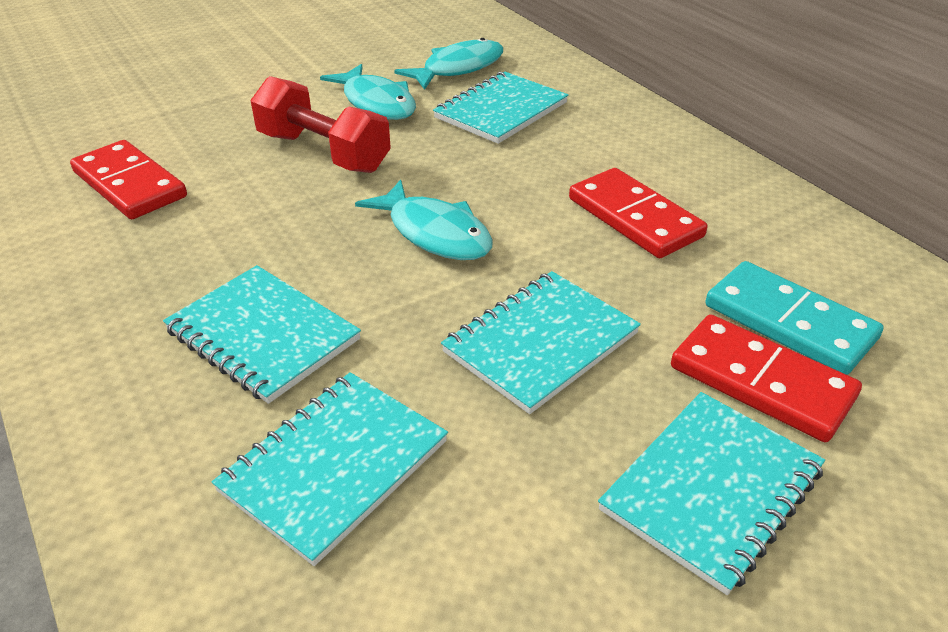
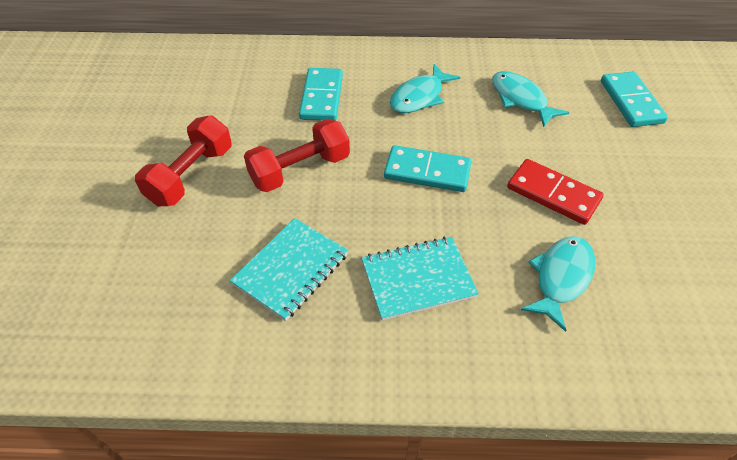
red domino: [70,140,187,219] [569,168,707,258] [671,314,862,442] = 3 -> [507,159,604,225] = 1
red dumbbell: [250,76,391,173] = 1 -> [135,115,232,206] [244,119,350,192] = 2
turquoise domino: [705,261,884,375] = 1 -> [299,68,343,121] [384,145,472,192] [601,71,668,127] = 3
turquoise notebook: [163,265,361,404] [212,372,448,566] [433,71,568,144] [441,271,641,414] [598,392,825,595] = 5 -> [230,218,348,321] [361,237,479,321] = 2

